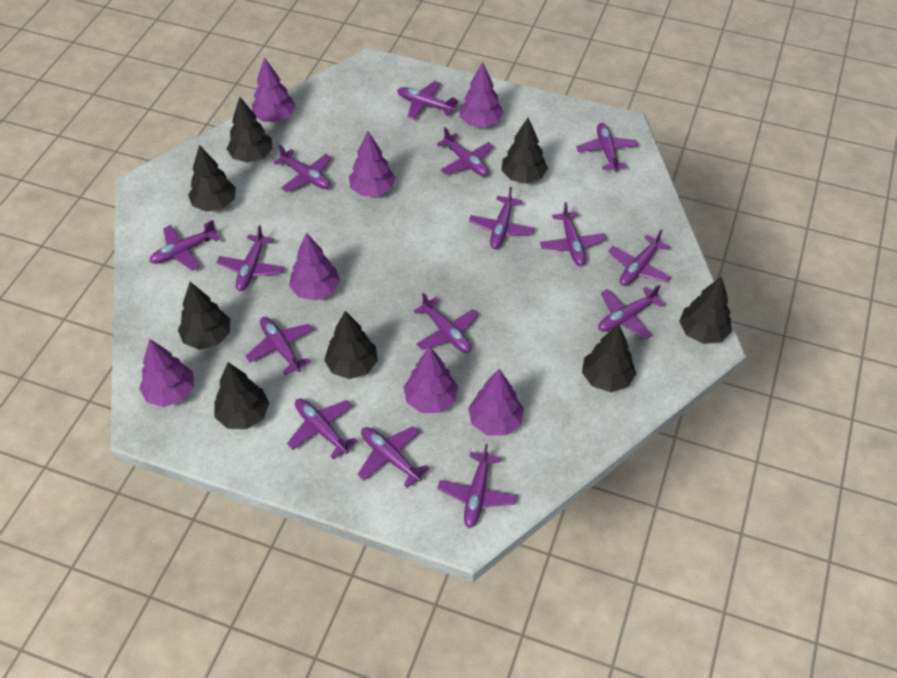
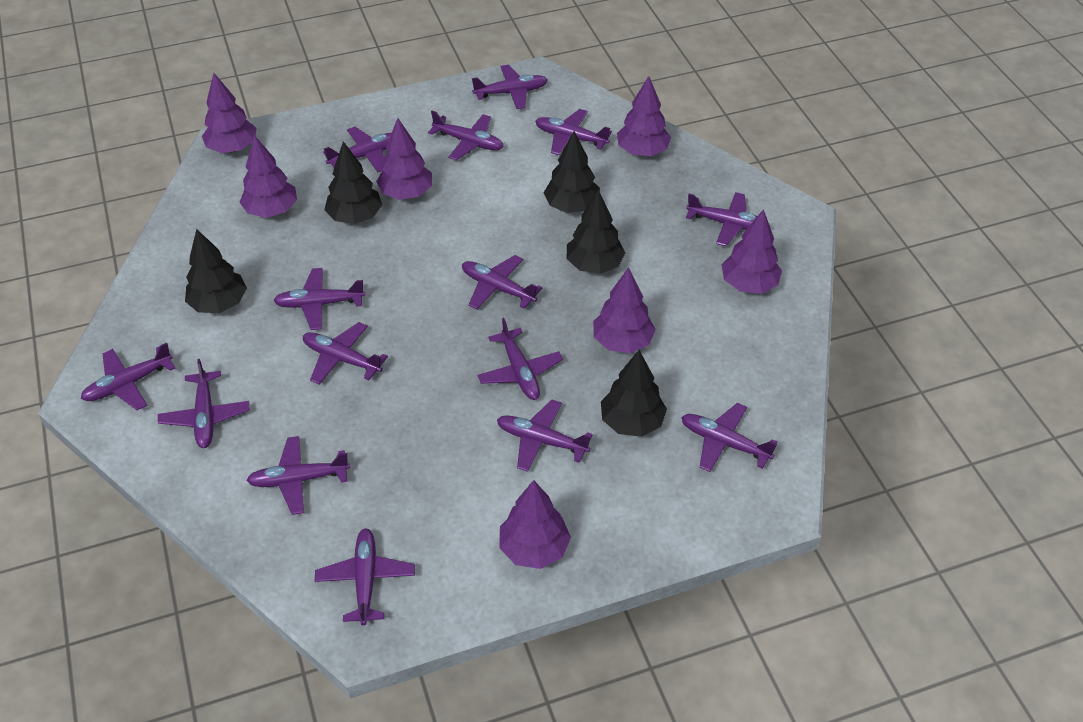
black tree: [178,282,230,349] [188,145,236,212] [214,362,269,429] [227,96,273,163] [324,311,378,379] [501,117,548,184] [582,324,636,392] [679,276,732,344] = 8 -> [185,229,247,313] [324,141,382,224] [544,131,600,213] [567,190,625,274] [601,350,667,437] = 5

